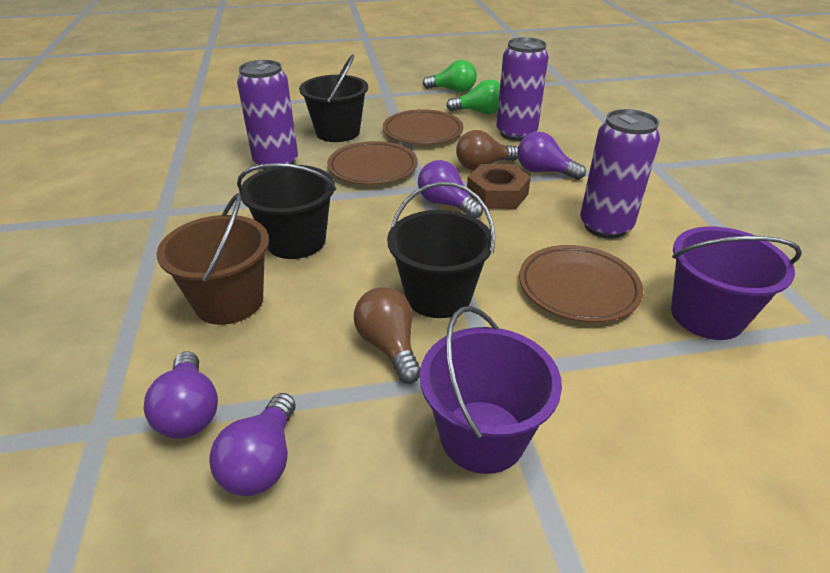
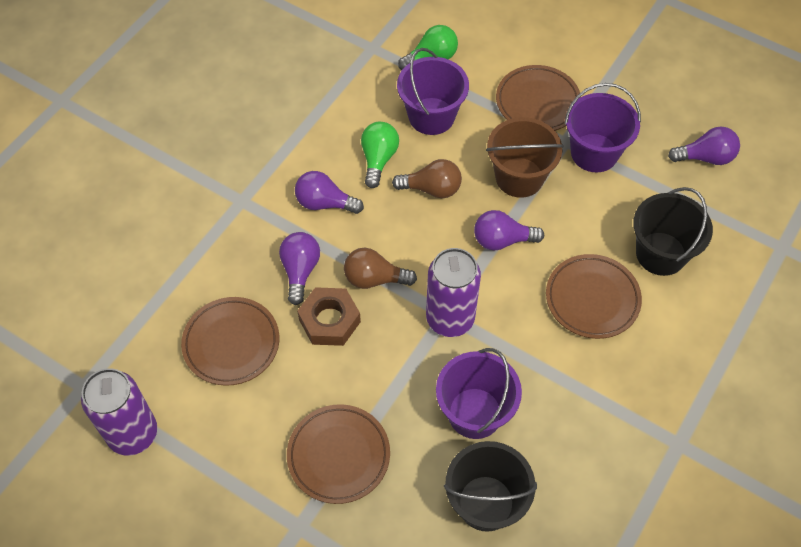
black bucket: [237,163,336,259] [299,55,368,142] [387,182,495,318] = 3 -> [444,441,537,532] [633,187,713,276] = 2
brown plate: [327,141,418,185] [383,109,463,145] [519,245,643,323] = 3 -> [181,297,279,386] [287,404,390,504] [496,65,580,131] [546,254,642,339] = 4
purple bucket: [420,306,562,474] [671,227,802,340] = 2 -> [397,48,469,135] [436,348,522,439] [564,83,641,172] = 3
purple can: [237,60,298,170] [496,37,549,141] [580,109,660,239] = 3 -> [81,368,157,456] [426,248,481,337] = 2

